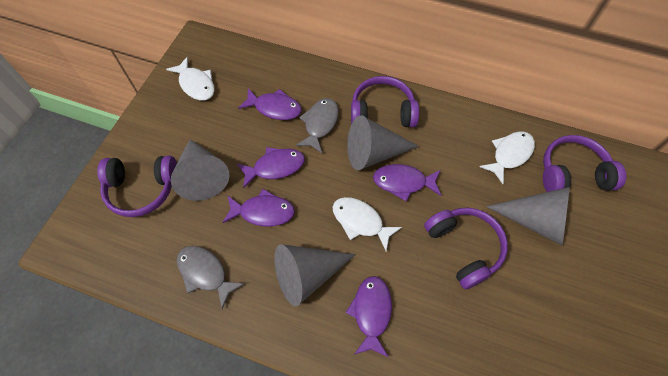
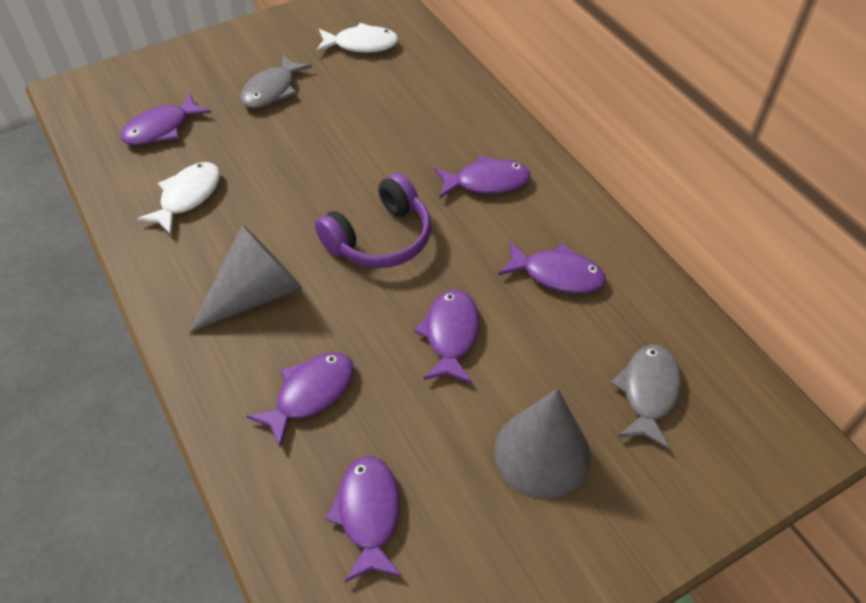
grey cone: [171,139,229,201] [274,244,356,306] [347,115,419,170] [486,187,570,246] = 4 -> [189,225,302,333] [494,388,591,498] = 2
purple fish: [222,189,295,227] [237,147,305,188] [238,88,302,120] [346,276,392,358] [373,164,441,201] = 5 -> [120,93,211,145] [246,352,354,447] [325,456,402,582] [414,289,479,384] [434,155,531,198] [498,242,606,294] = 6
purple headphones: [97,156,177,217] [351,76,419,127] [424,208,508,289] [543,135,626,192] = 4 -> [315,173,431,268] = 1
white fish: [166,56,215,101] [333,197,402,251] [479,131,535,184] = 3 -> [137,162,220,235] [316,23,399,53] = 2

